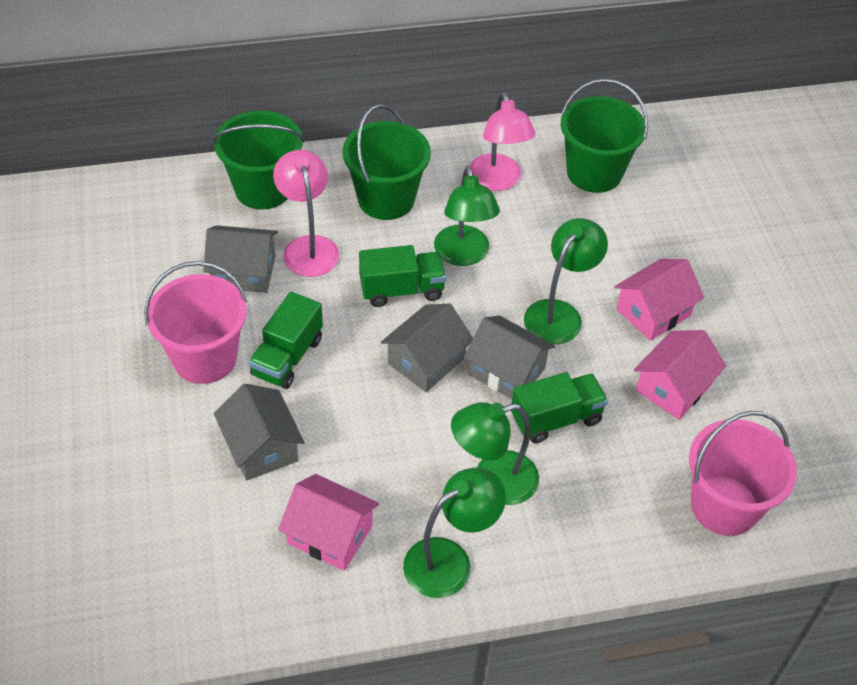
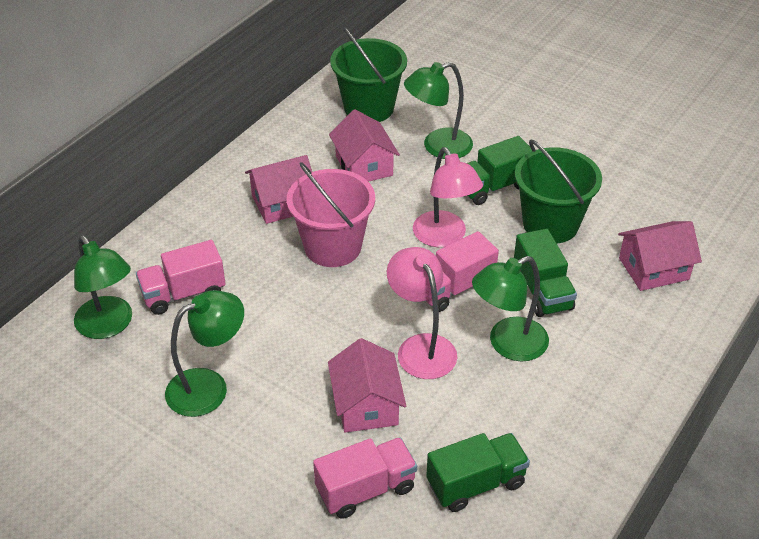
green bucket: [213,111,304,210] [342,104,431,220] [561,79,648,193] = 3 -> [330,27,407,122] [515,139,602,243] = 2
grey house: [203,225,278,293] [214,384,305,481] [381,303,473,392] [464,316,555,399] = 4 -> none = 0
pink bucket: [144,261,247,384] [689,411,797,536] = 2 -> [287,162,375,267] = 1
pink house: [278,474,379,571] [614,259,704,341] [634,330,726,420] = 3 -> [245,155,312,224] [328,338,406,433] [329,109,400,182] [618,221,702,291] = 4
pink truck: none = 0 -> [136,240,226,315] [313,437,417,519] [426,231,499,312] = 3

